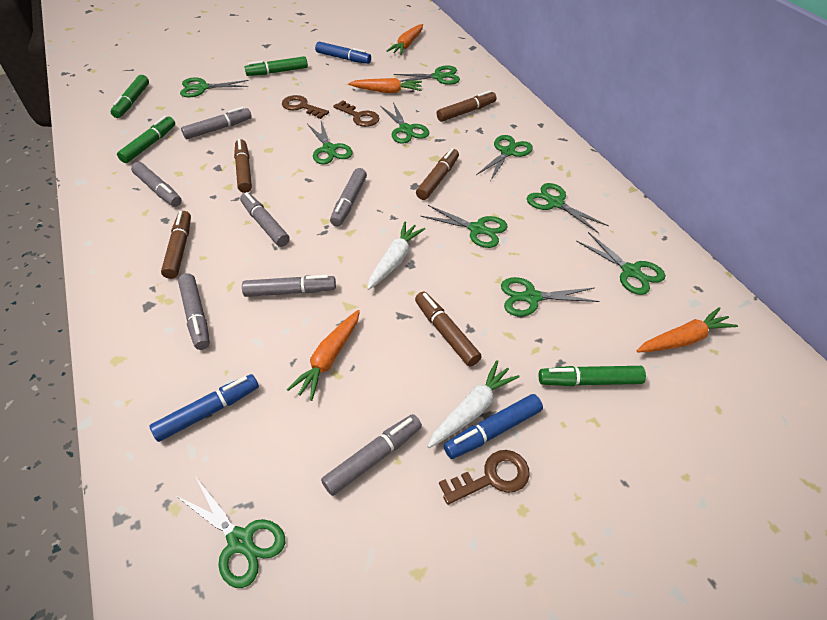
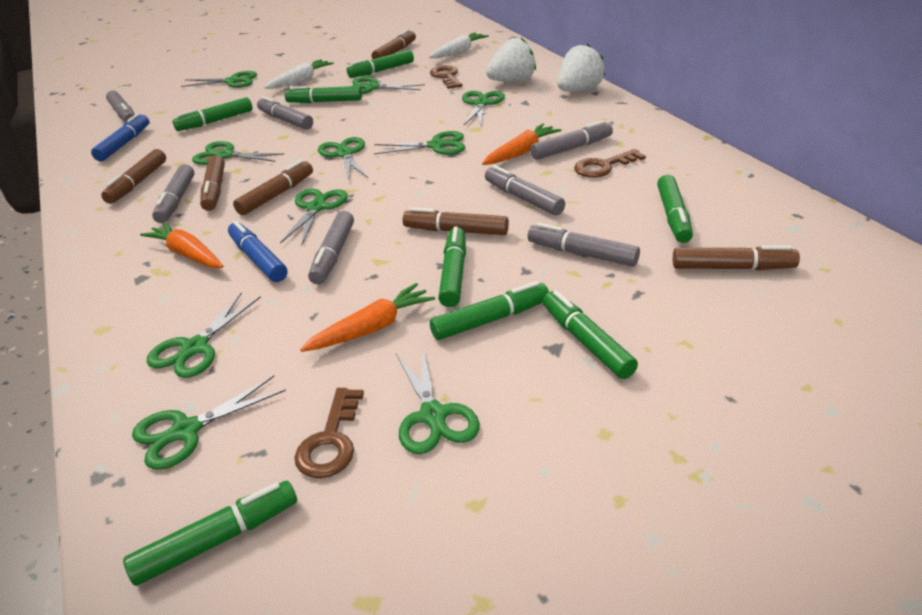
blue marker: [149,374,259,442] [315,42,371,64] [444,394,543,459] = 3 -> [91,113,149,161] [228,221,287,282] = 2
brown marker: [161,211,191,279] [234,139,252,193] [415,292,482,367] [416,148,459,200] [437,90,496,122] = 5 -> [101,149,166,204] [200,155,225,211] [233,160,313,215] [372,29,416,59] [403,207,509,235] [673,245,800,270] = 6
green marker: [111,75,149,118] [117,116,175,163] [244,56,308,76] [539,366,646,386] = 4 -> [123,481,297,586] [172,97,253,131] [285,86,362,103] [347,50,414,78] [430,281,549,340] [438,226,466,307] [543,290,638,379] [657,175,693,243] = 8
orange carrot: [287,310,360,401] [348,78,422,93] [387,24,423,55] [637,307,738,352] = 4 -> [140,222,224,268] [300,283,435,352] [482,123,562,165] = 3
white strawberry: none = 0 -> [486,38,536,82] [557,44,605,92] = 2

